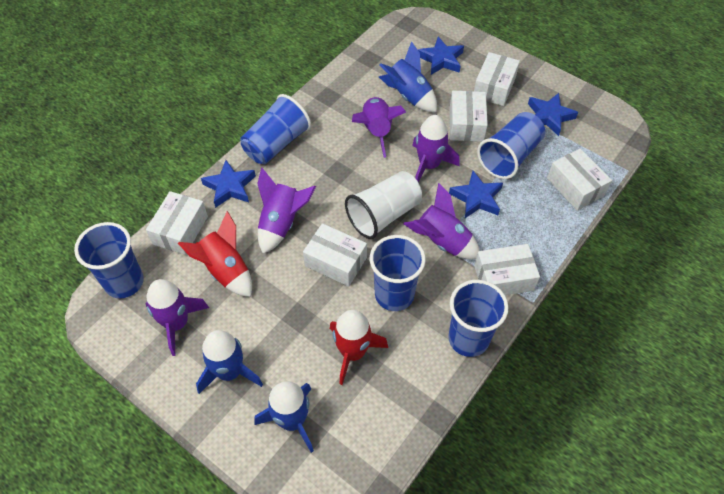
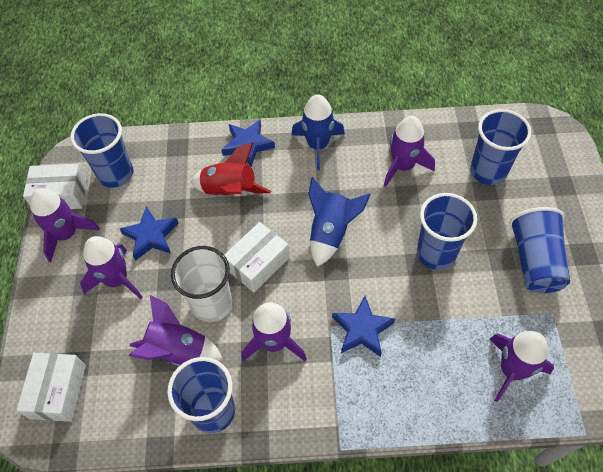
blue rocket: [196,330,263,394] [255,381,314,453] [379,41,437,112] = 3 -> [291,94,345,170] [308,177,371,267] = 2
blue star: [201,160,256,208] [418,37,464,75] [449,171,503,218] [528,93,578,136] = 4 -> [120,206,179,261] [221,120,275,167] [332,296,395,357] = 3
purple rocket: [145,279,209,356] [257,168,316,254] [352,97,406,158] [403,183,480,259] [412,115,460,182] = 5 -> [30,188,100,262] [80,236,143,299] [129,295,223,366] [241,302,307,361] [384,116,435,187] [490,331,554,402] = 6
red rocket: [178,211,252,297] [330,310,388,385] = 2 -> [191,142,271,197] = 1
white box: [146,191,208,255] [303,223,367,286] [450,91,488,142] [474,52,520,106] [474,244,540,295] [547,148,612,211] = 6 -> [16,353,86,422] [23,164,87,209] [224,222,290,292] = 3

